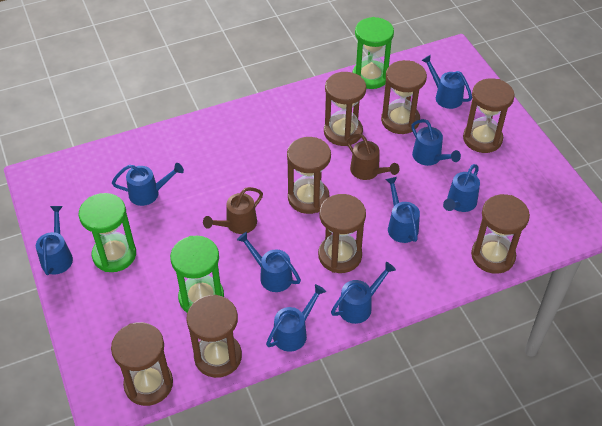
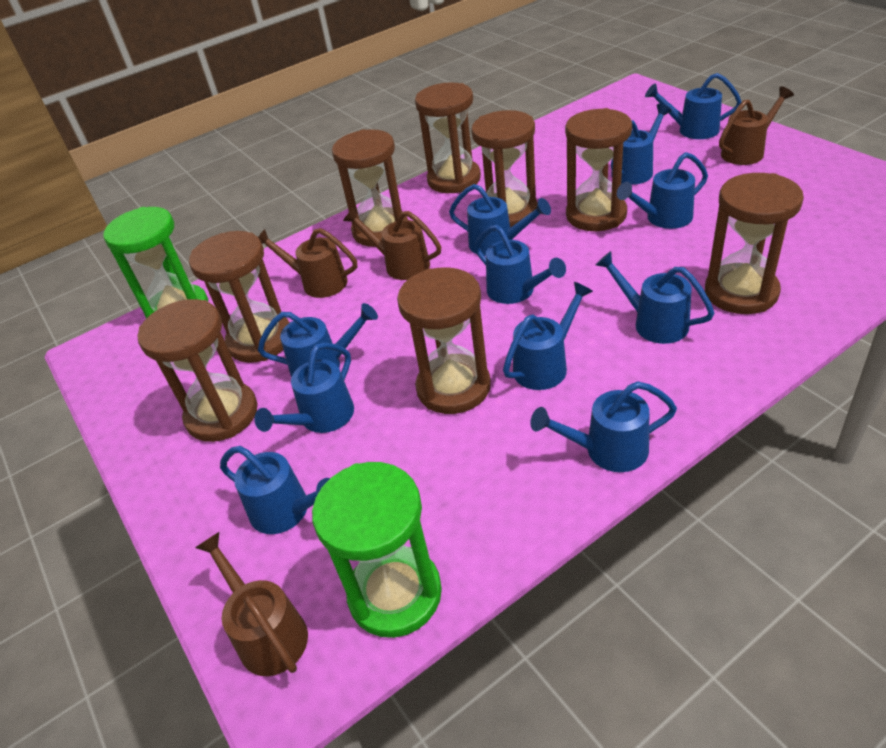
blue watering can: [36,206,73,275] [112,163,184,206] [237,232,301,292] [266,284,326,352] [331,262,396,324] [385,177,420,243] [411,119,461,166] [421,55,472,109] [443,164,480,212] = 9 -> [220,446,330,534] [254,342,354,433] [258,303,378,377] [449,184,551,256] [475,225,566,304] [503,282,593,390] [530,381,677,472] [595,251,714,344] [611,104,672,185] [617,152,708,229] [645,73,741,139] = 11
brown watering can: [203,187,263,234] [347,134,399,180] = 2 -> [195,532,308,676] [258,228,357,298] [343,208,441,280] [719,87,794,165] = 4
green hourglass: [78,193,136,272] [170,236,224,313] [353,17,394,89] = 3 -> [103,207,208,319] [312,462,442,638] = 2

